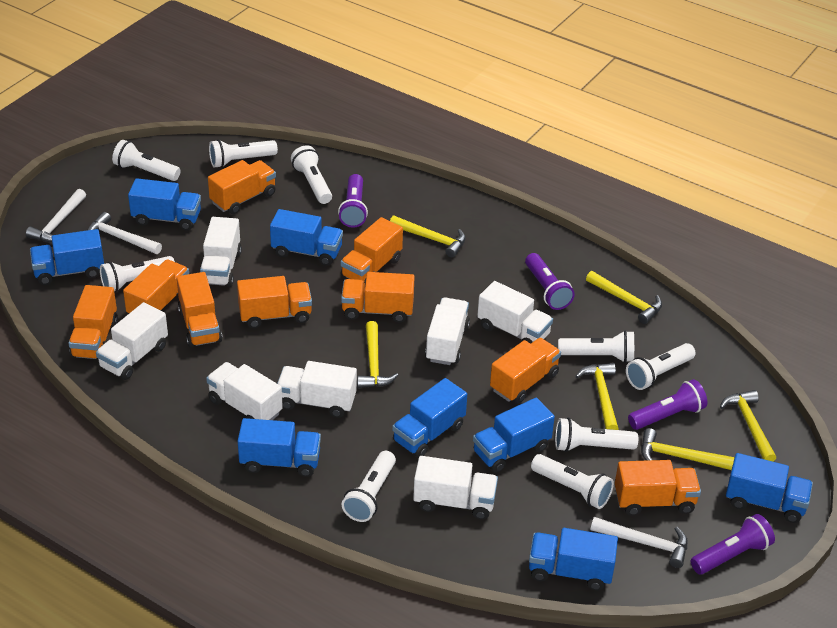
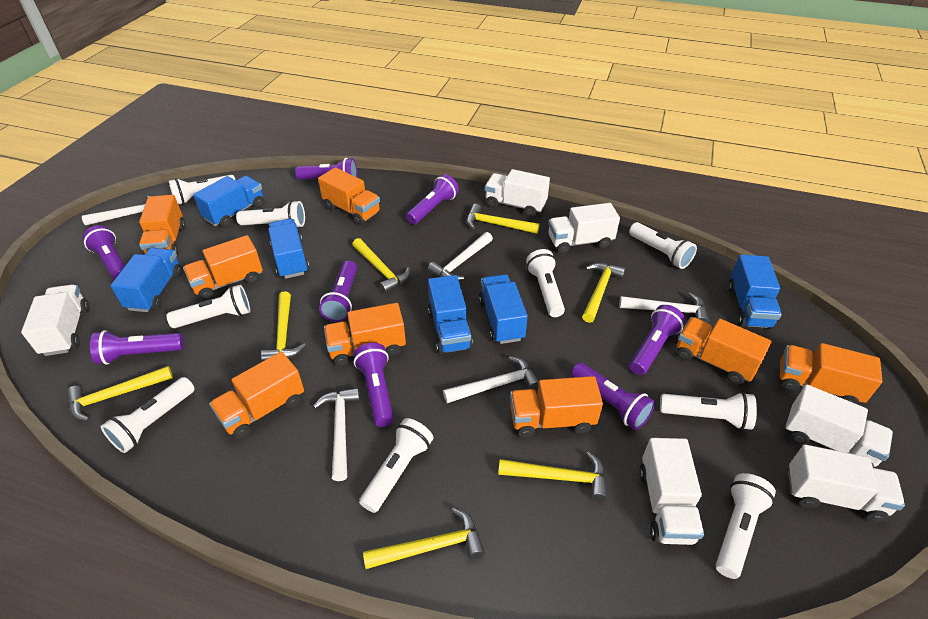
blue truck: [30,229,104,285] [128,178,201,230] [238,418,321,477] [270,209,343,266] [392,378,467,458] [473,398,555,473] [529,528,618,590] [726,453,813,523] = 8 -> [111,248,183,312] [193,176,264,227] [268,219,310,279] [428,275,473,354] [479,274,528,344] [728,255,782,329] = 6
orange truck: [69,285,118,359] [123,259,189,313] [177,272,222,348] [208,160,276,214] [237,276,312,328] [341,217,403,284] [341,272,415,323] [490,338,561,403] [615,460,701,516] = 9 -> [139,195,186,256] [183,235,263,300] [209,352,304,439] [318,167,380,225] [324,303,406,366] [510,376,603,438] [677,317,772,385] [780,343,882,405] = 8
purple flashlight: [338,174,368,228] [525,253,575,310] [628,379,707,430] [691,514,775,574] = 4 -> [83,225,125,280] [90,330,184,365] [295,158,357,180] [319,261,357,322] [354,343,394,427] [406,174,459,224] [571,363,655,430] [629,305,685,375] = 8
white hammer: [26,189,86,242] [88,212,162,254] [591,517,688,568] = 3 -> [82,196,150,226] [313,388,360,481] [428,232,493,280] [443,356,539,403] [619,292,709,323] = 5
white truck: [96,302,168,380] [200,217,242,287] [206,362,283,420] [277,361,357,418] [413,456,498,520] [425,298,470,365] [477,281,553,344] = 7 -> [21,284,90,356] [485,169,550,217] [548,203,620,254] [639,438,704,545] [785,384,893,467] [788,445,905,523] = 6
yellow hammer: [357,321,398,388] [390,216,466,258] [576,363,619,430] [586,271,662,324] [641,428,734,470] [720,390,776,462] = 6 -> [67,366,173,421] [261,291,306,362] [352,238,410,293] [363,507,485,569] [466,204,540,234] [498,451,607,502] [582,263,625,323] = 7

